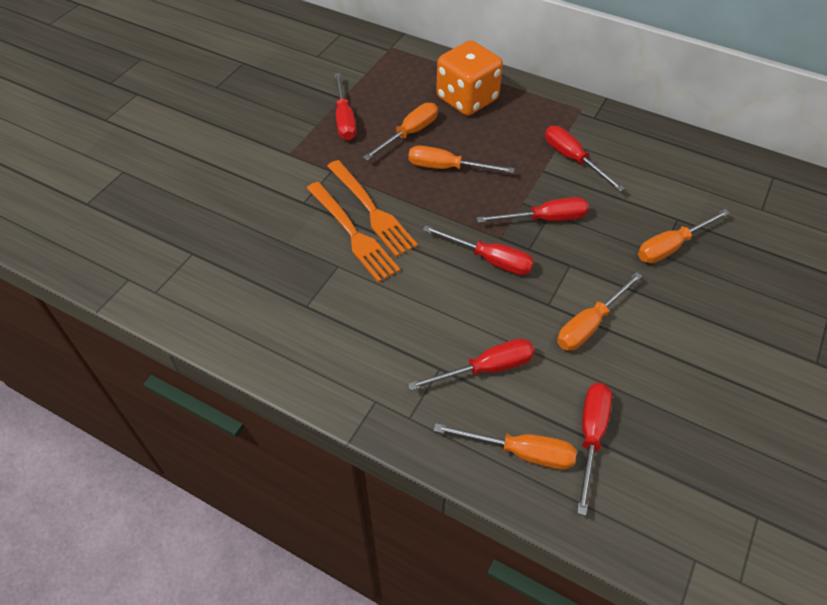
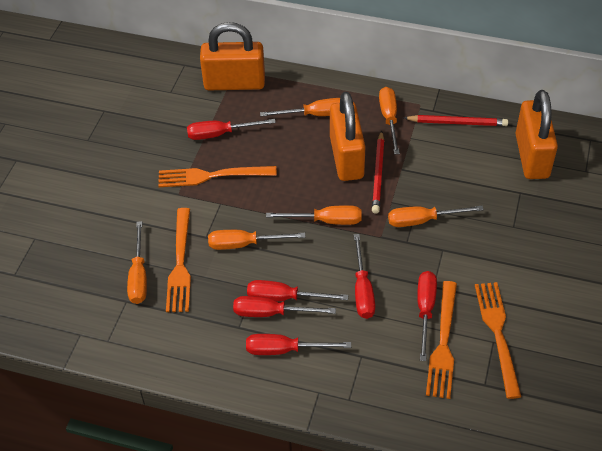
orange dice: [436,40,503,116] = 1 -> none = 0
orange fork: [307,182,400,282] [327,160,418,257] = 2 -> [158,166,277,187] [166,208,191,312] [426,281,457,399] [475,282,522,399] = 4
orange padlock: none = 0 -> [200,22,265,90] [330,92,366,181] [515,90,558,179] = 3
orange screwdriver: [363,103,438,160] [408,146,515,173] [433,423,577,470] [557,272,642,351] [638,209,730,263] = 5 -> [127,221,147,304] [208,230,305,250] [260,98,340,117] [266,205,362,225] [379,87,400,154] [388,206,484,227] = 6
red pencil: none = 0 -> [372,130,385,214] [404,115,508,126] = 2

